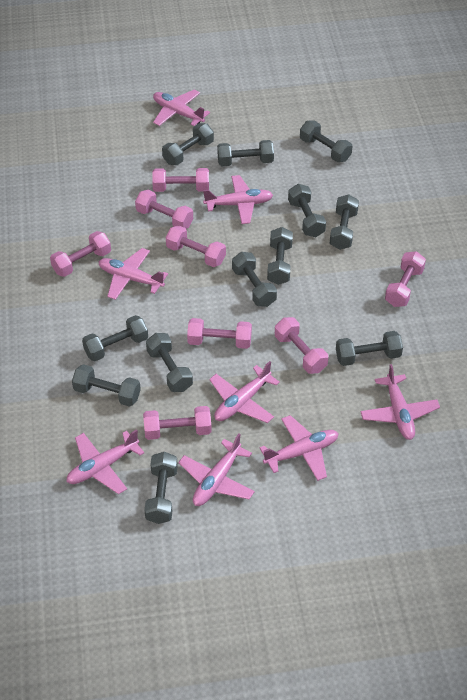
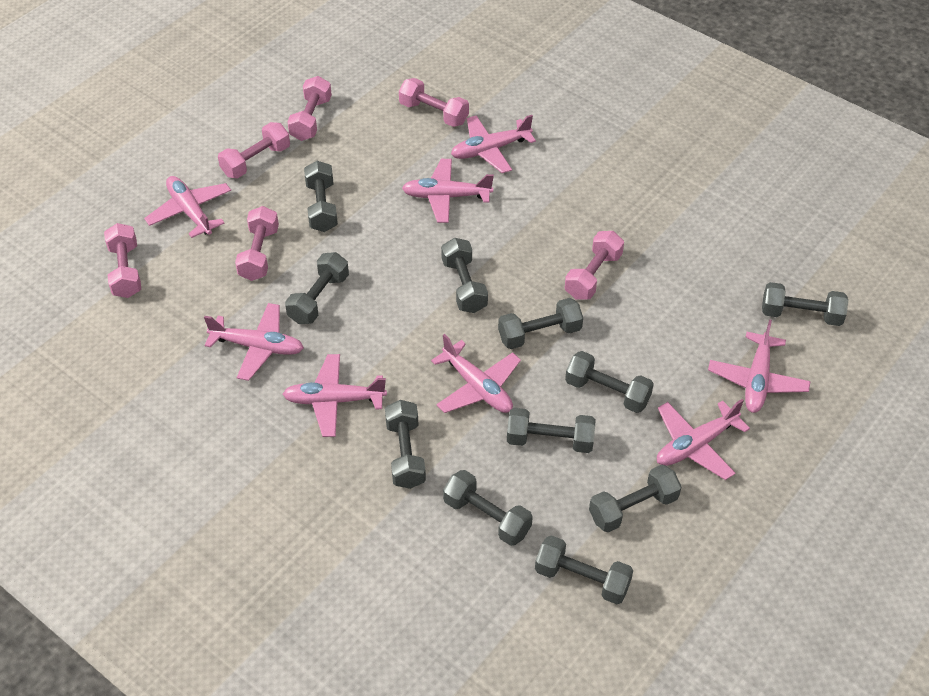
grey dumbbell: [72,364,141,407] [82,315,148,361] [145,452,178,524] [146,333,193,392] [162,123,214,165] [217,140,274,166] [232,252,277,307] [267,227,293,285] [288,184,326,237] [300,120,352,162] [330,194,359,250] [336,331,403,366] = 12 -> [285,252,349,324] [304,161,338,232] [385,400,426,489] [441,238,488,313] [443,470,533,546] [498,298,583,349] [507,408,596,453] [535,535,633,604] [565,351,654,413] [589,465,682,532] [762,282,848,326] = 11
pink dumbbell: [50,231,111,277] [135,190,193,229] [143,406,212,440] [152,168,209,192] [166,225,226,267] [187,318,252,349] [275,317,328,374] [385,251,426,307] = 8 -> [104,223,141,298] [218,122,290,178] [235,206,279,281] [287,76,332,141] [399,78,469,127] [565,231,624,300] = 6

